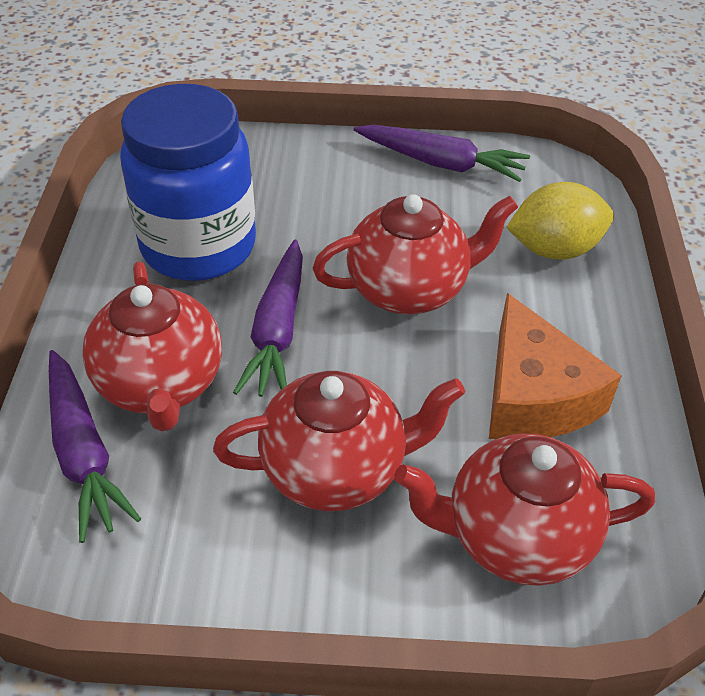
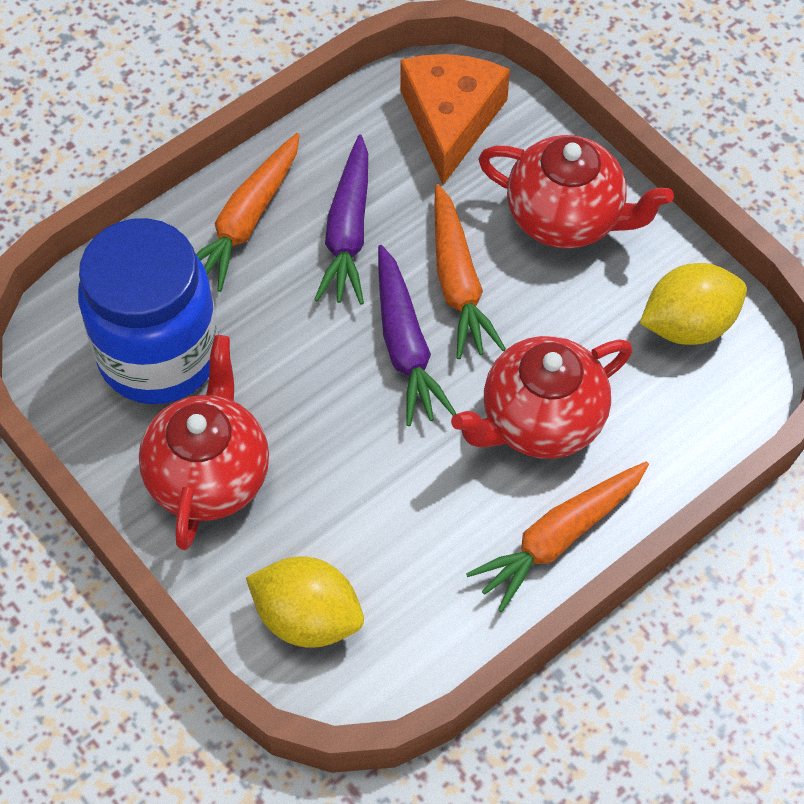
orange carrot: none = 0 -> [196,133,300,292] [434,184,506,359] [466,461,649,612] = 3
purple carrot: [49,350,141,543] [233,240,303,397] [354,125,530,182] = 3 -> [314,135,368,305] [378,245,456,426] = 2
red teapot: [82,262,222,432] [213,371,465,511] [313,194,518,315] [394,433,655,586] = 4 -> [139,335,269,550] [451,336,633,459] [478,135,674,249] = 3
yellow lemon: [506,182,614,260] = 1 -> [246,556,364,648] [640,263,747,345] = 2

